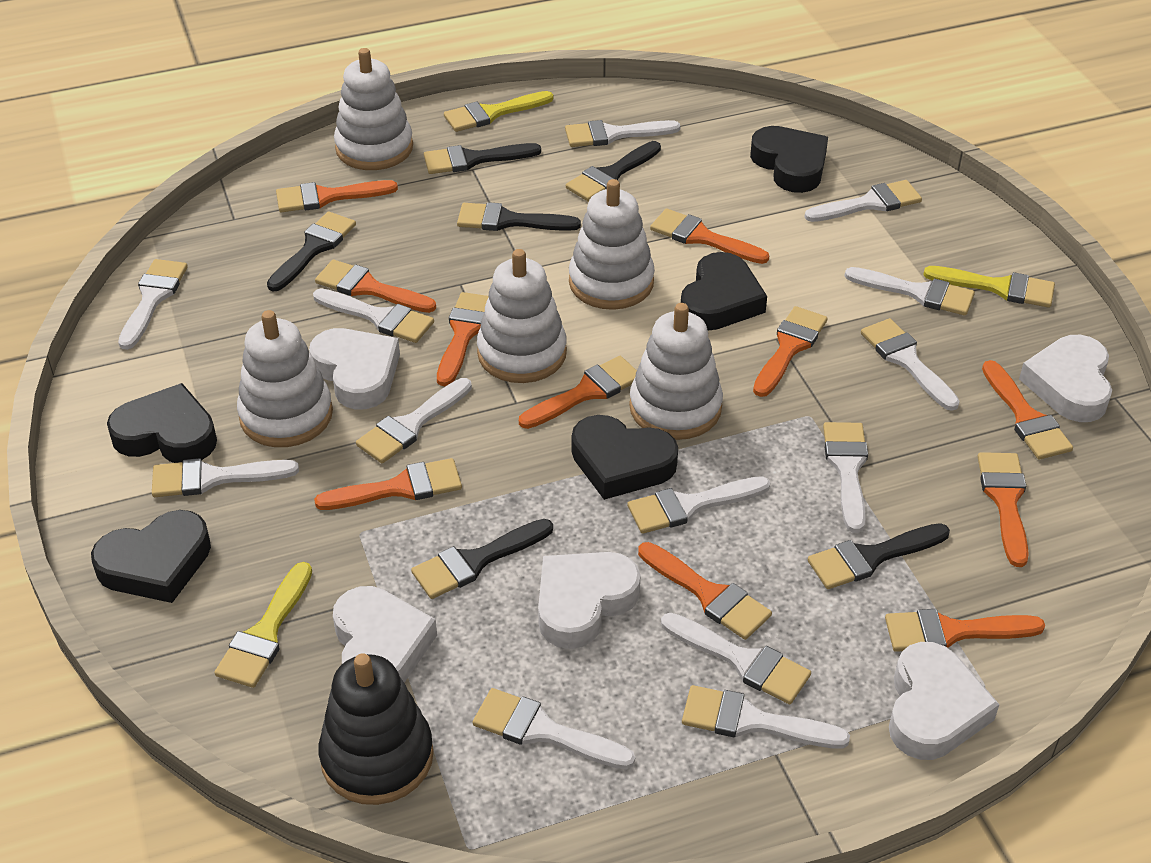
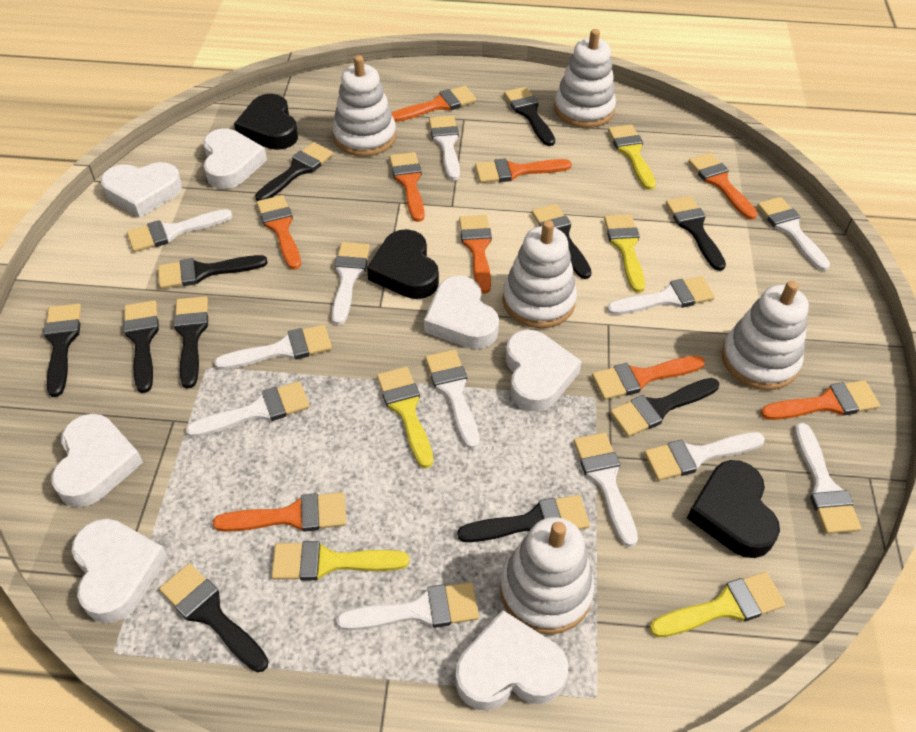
black brush: [267,212,356,292] [411,519,553,599] [424,143,541,174] [457,202,581,231] [566,141,661,202] [808,523,950,589] = 6 -> [44,304,81,397] [124,301,159,393] [158,255,268,289] [159,563,269,672] [174,296,208,389] [255,142,333,201] [457,495,590,542] [504,87,555,146] [532,204,592,279] [610,378,719,437] [666,196,726,271] = 11
black heart: [91,510,211,603] [107,383,217,463] [572,415,678,500] [681,252,767,331] [750,126,828,193] = 5 -> [234,94,298,150] [367,229,439,299] [687,460,780,558] = 3
black stacking toy: [318,653,434,805] = 1 -> none = 0
orange brush: [276,180,398,212] [314,458,462,510] [315,260,436,313] [437,292,489,386] [519,356,637,429] [638,542,772,640] [650,209,769,264] [753,306,828,397] [885,609,1045,652] [977,452,1029,567] [982,360,1073,460] = 11 -> [213,492,346,532] [257,195,301,270] [390,152,425,222] [392,86,477,122] [459,215,492,294] [475,159,572,183] [592,356,705,400] [688,153,758,220] [761,380,880,420] = 9
white brush: [118,259,188,350] [152,458,299,497] [313,288,434,343] [356,378,472,463] [473,688,635,770] [565,120,680,147] [627,476,770,534] [661,613,811,704] [682,685,850,749] [804,180,922,222] [823,422,868,533] [845,267,975,316] [861,318,960,411] = 13 -> [127,209,232,252] [186,381,310,437] [214,325,332,370] [332,242,370,325] [337,582,479,630] [425,350,480,449] [429,116,460,180] [574,433,638,547] [607,276,715,315] [644,432,765,480] [757,197,830,271] [794,423,861,534] = 12
white heart: [309,328,400,410] [333,586,437,683] [538,552,641,649] [889,642,1000,760] [1019,335,1112,422] = 5 -> [51,414,143,507] [72,519,168,623] [101,162,182,218] [203,128,267,189] [424,276,499,349] [455,610,568,711] [505,330,582,412] = 7
yellow brush: [215,562,312,688] [444,91,553,132] [923,266,1055,308] = 3 -> [271,541,409,581] [377,367,433,468] [604,214,645,293] [608,125,656,190] [650,572,785,637] = 5

